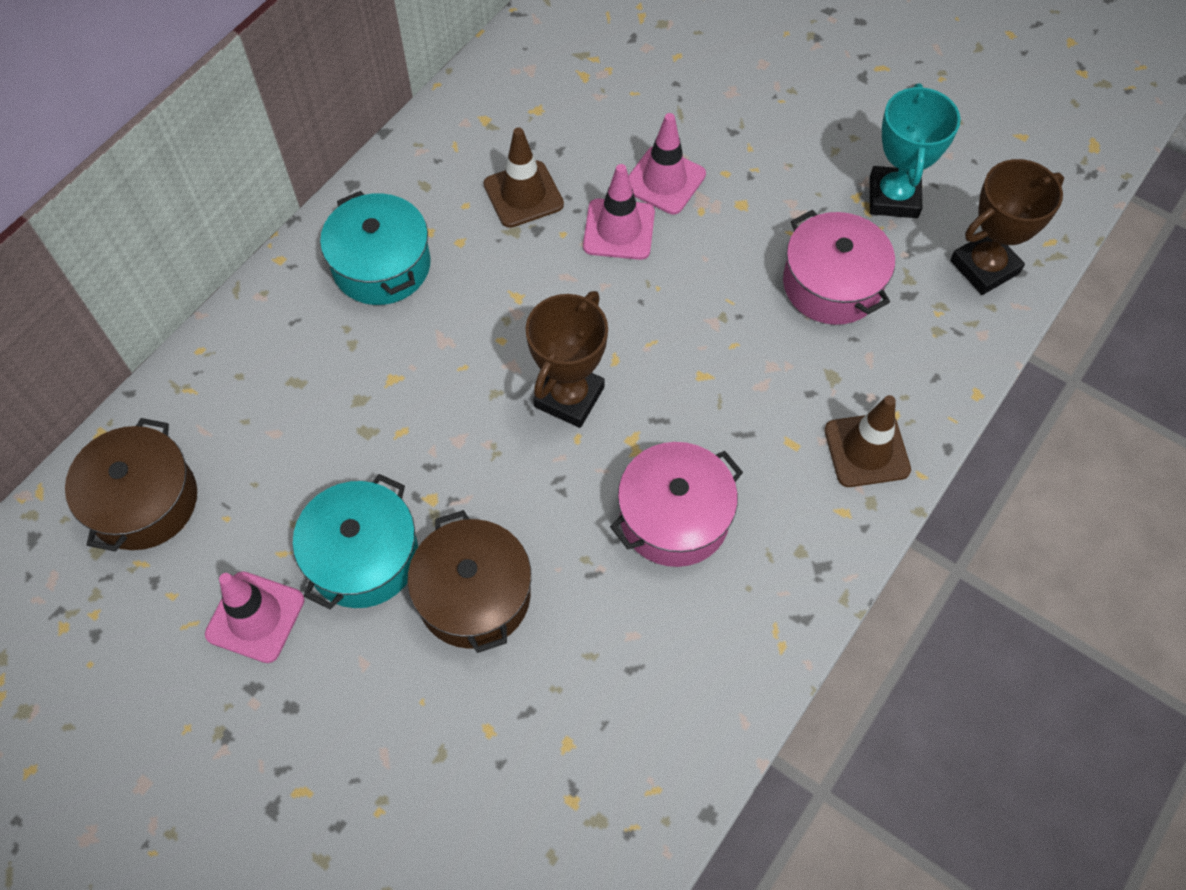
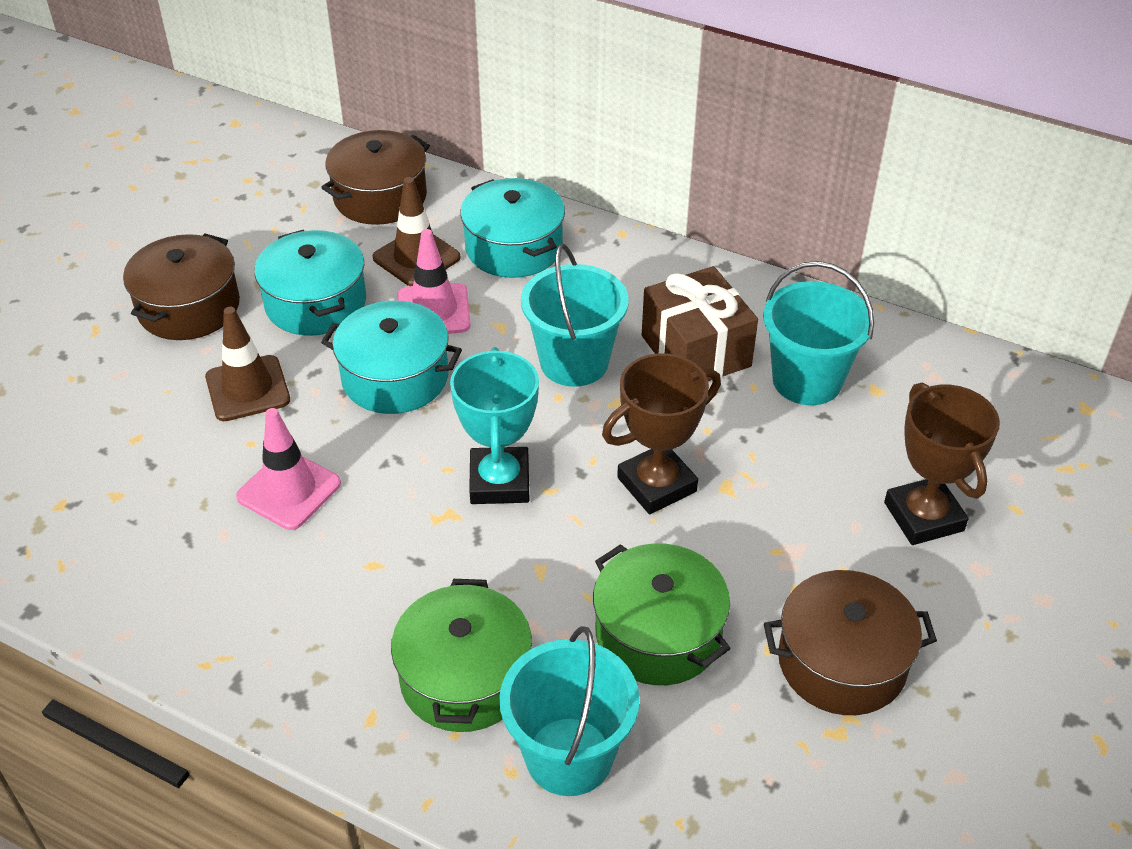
brown gift: none = 0 -> [642,266,758,381] = 1
brown pot: [65,418,197,552] [407,510,531,653] = 2 -> [123,233,240,340] [321,130,430,225] [764,570,937,715] = 3
green pot: none = 0 -> [391,579,532,732] [593,543,731,685] = 2
pink pot: [610,442,743,567] [783,210,895,325] = 2 -> none = 0
pink traffic cone: [205,571,305,663] [583,164,655,260] [628,113,706,214] = 3 -> [236,408,341,530] [398,229,470,334] = 2
turquoise bucket: none = 0 -> [499,626,640,796] [521,244,629,387] [763,261,874,405] = 3
turquoise pot: [293,474,418,609] [320,191,431,305] = 2 -> [254,230,366,336] [321,301,462,414] [460,178,565,278] = 3

